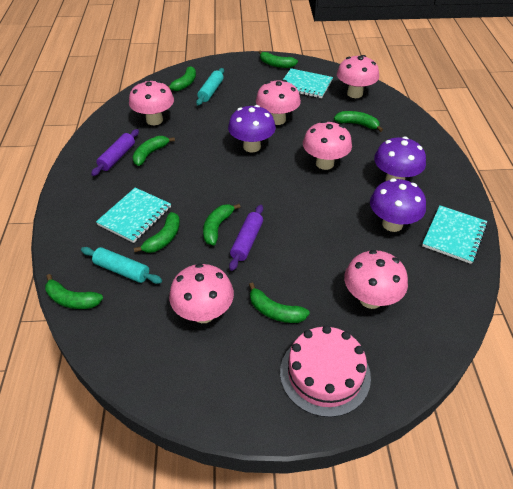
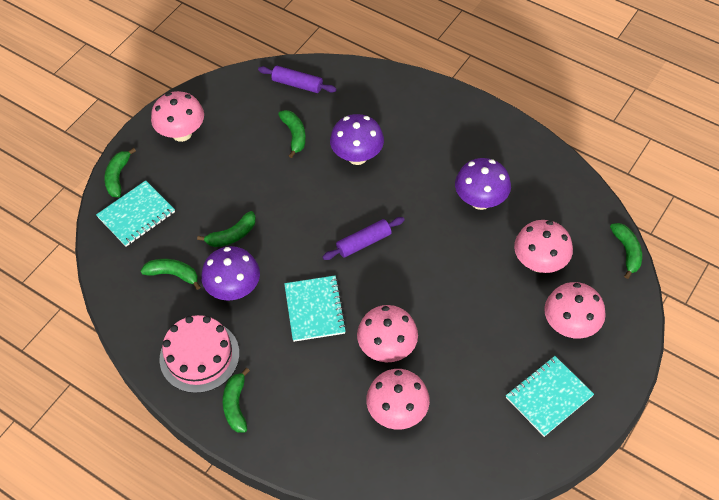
green banana: [45,274,103,309] [132,136,175,166] [134,212,180,253] [168,66,196,91] [203,204,240,245] [249,282,310,323] [259,50,298,68] [334,111,383,132] = 8 -> [104,148,136,197] [141,259,201,290] [197,211,256,247] [223,368,250,433] [278,110,306,158] [610,223,642,279] = 6
pink mushroom: [129,81,174,125] [169,263,234,323] [256,80,301,125] [303,121,352,170] [337,55,379,98] [344,250,408,309] = 6 -> [151,91,204,142] [357,305,418,362] [366,369,430,429] [514,220,573,273] [544,282,606,339] = 5
turquoise rolling pin: [81,247,162,284] [196,68,224,105] = 2 -> none = 0

